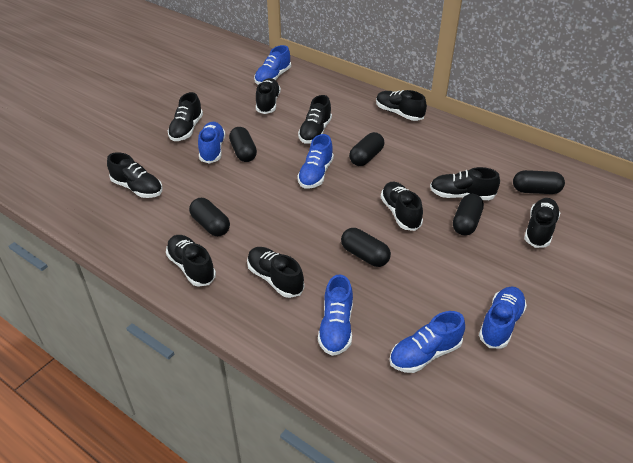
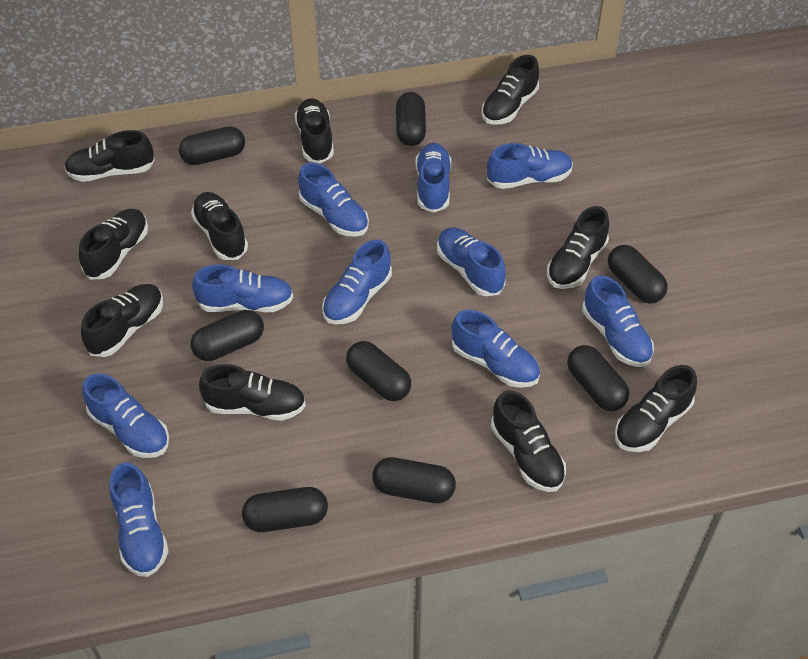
black capsule: [189,198,230,236] [229,127,257,162] [341,228,391,267] [349,132,384,166] [453,194,484,236] [513,170,565,194] = 6 -> [179,126,245,165] [191,310,264,361] [242,487,328,532] [346,341,411,401] [372,457,456,503] [396,92,426,146] [567,345,629,411] [608,245,668,304] = 8
blue shoe: [198,122,225,164] [254,45,291,85] [297,134,334,189] [318,275,353,356] [389,311,465,373] [479,287,527,349] = 6 -> [82,373,169,458] [110,462,168,577] [192,264,293,312] [298,163,369,237] [322,240,392,324] [415,143,451,213] [437,227,506,296] [452,310,540,388] [487,143,573,189] [582,275,654,367] = 10

